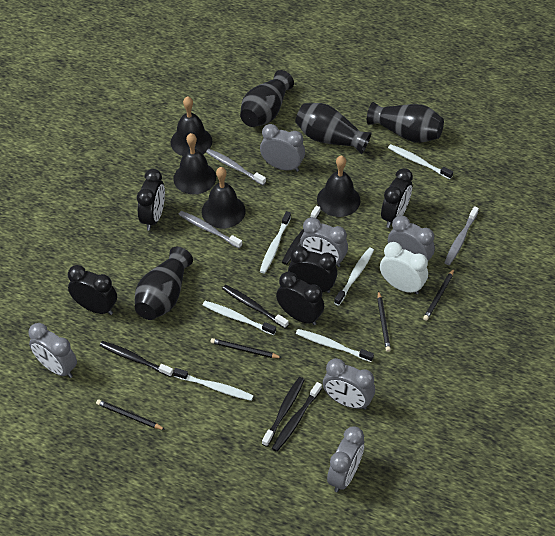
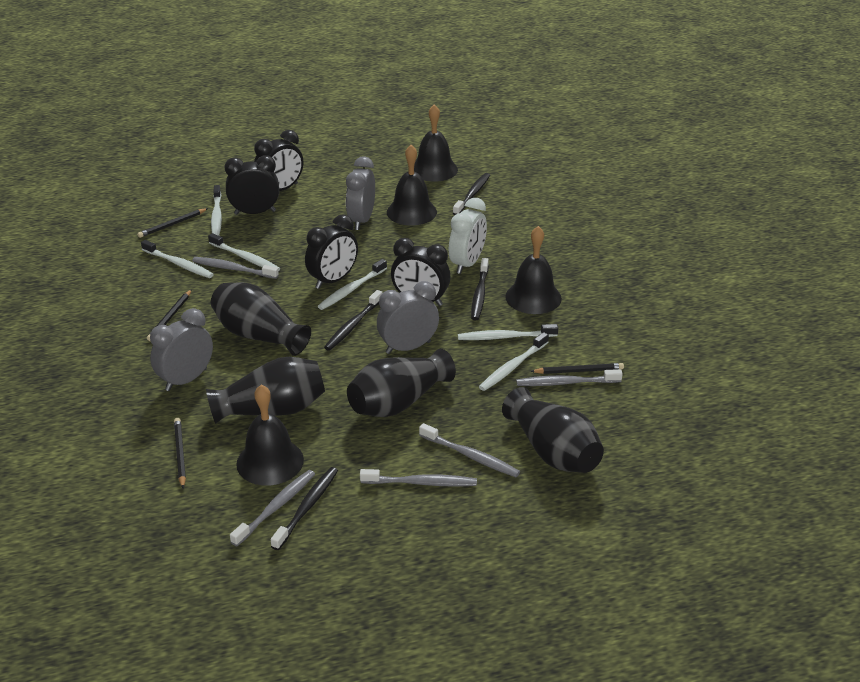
black clock: [68,265,117,315] [137,169,165,231] [276,272,324,325] [288,246,337,293] [381,168,413,228] = 5 -> [224,155,279,215] [254,130,303,191] [305,214,358,289] [391,238,451,306] = 4
black toothbrush: [100,341,173,377] [222,285,289,329] [262,377,305,447] [272,382,322,452] [282,206,320,265] = 5 -> [271,467,338,550] [324,290,382,351] [453,173,490,215] [471,258,489,320] = 4
grey clock: [29,323,77,378] [260,124,305,172] [300,217,348,267] [323,358,375,410] [327,427,364,492] [388,215,435,261] = 6 -> [150,308,213,391] [346,156,375,230] [377,281,439,354] = 3
grey toothbrush: [178,211,242,248] [206,149,266,185] [444,206,479,265] = 3 -> [192,257,279,279] [230,470,315,546] [360,469,477,487] [419,423,520,477] [516,369,623,386] = 5

